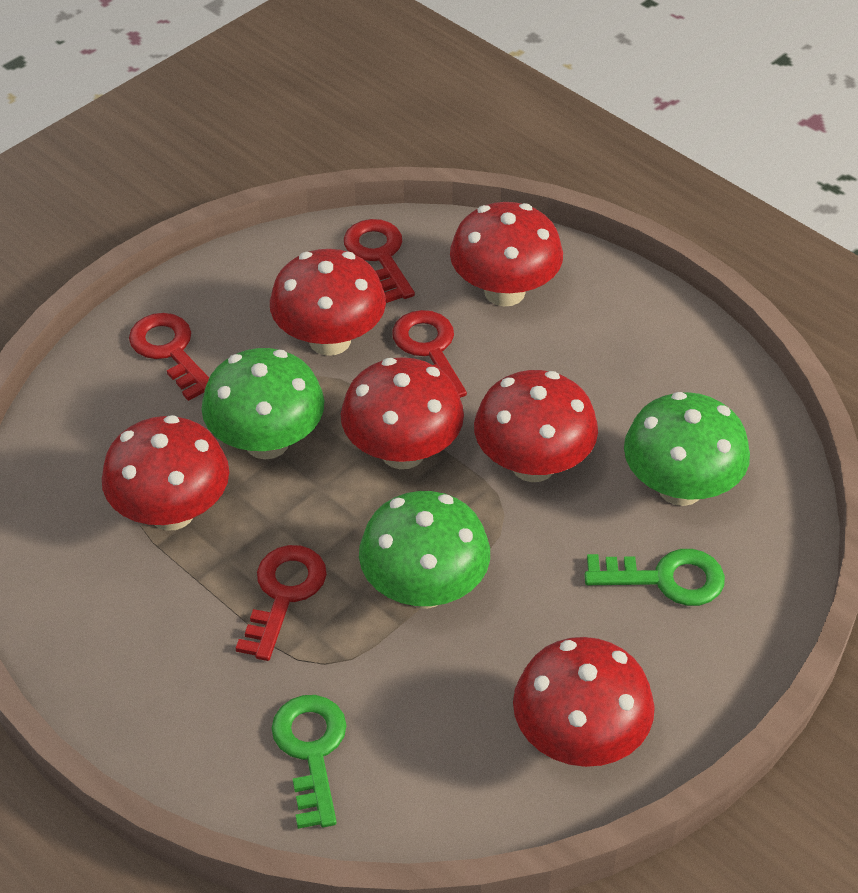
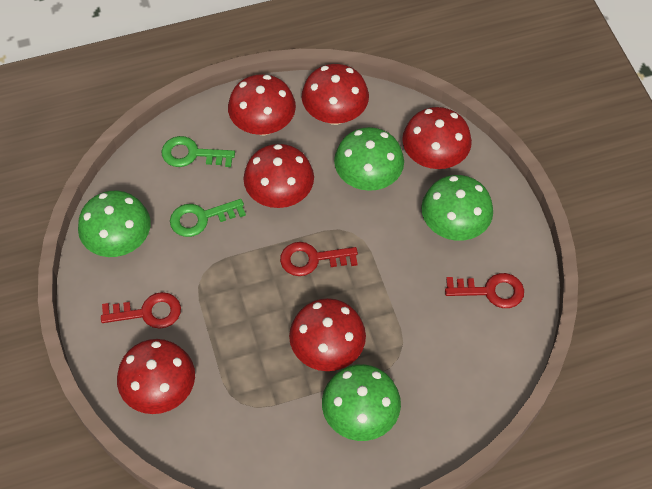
green mushroom: [201,348,324,460] [359,491,490,609] [624,392,750,506] = 3 -> [78,191,151,257] [322,364,401,441] [334,127,404,191] [421,175,493,241] = 4
red key: [129,313,209,401] [236,545,327,661] [344,219,415,303] [392,310,467,398] = 4 -> [101,292,181,329] [280,242,358,276] [445,273,524,308] = 3

